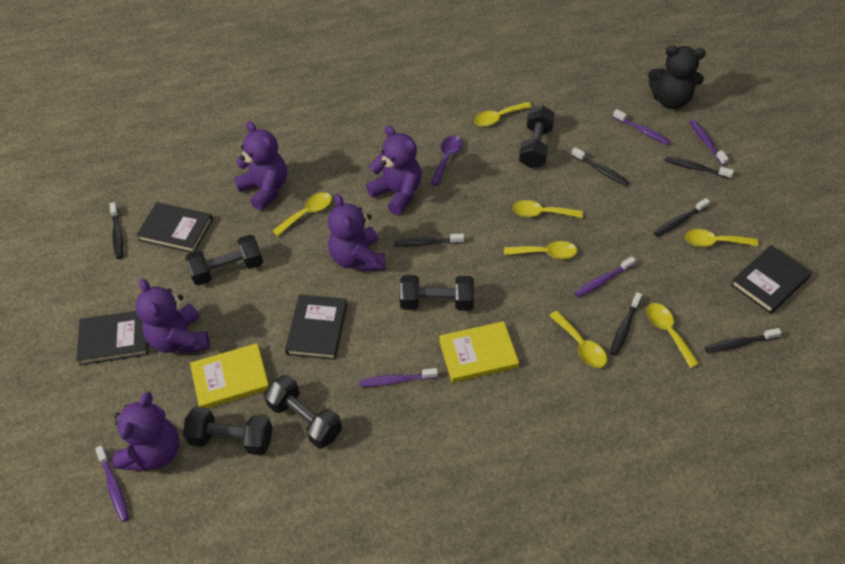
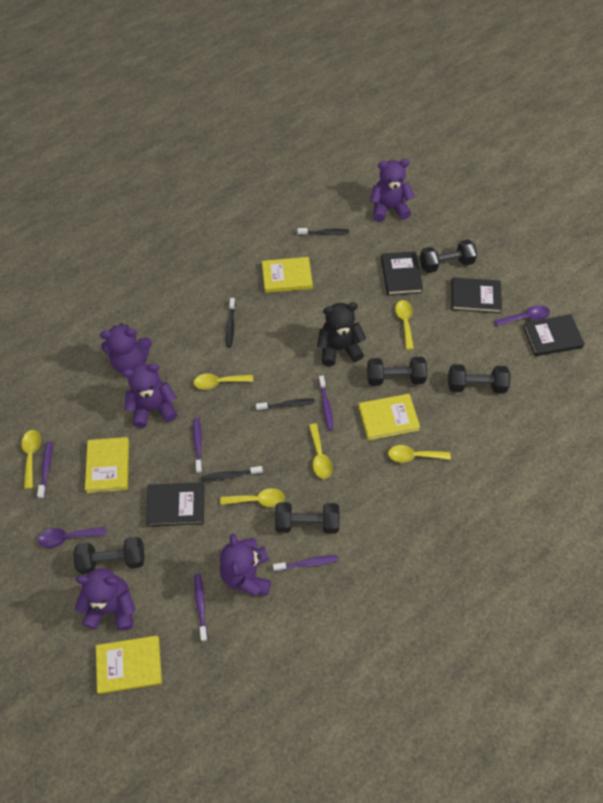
black toothbrush: [110,202,123,259] [394,234,464,247] [572,147,629,186] [610,292,642,356] [654,198,710,237] [665,156,734,179] [705,328,781,353] = 7 -> [201,466,263,482] [226,298,235,348] [256,398,315,411] [297,228,349,236] = 4
purple spoon: [430,135,462,186] = 1 -> [38,527,106,548] [494,305,550,326] = 2
yellow book: [190,343,269,408] [439,321,519,383] = 2 -> [85,437,129,493] [96,636,162,694] [262,257,313,293] [358,394,420,440] = 4
yellow spoon: [272,192,332,236] [474,102,532,127] [504,241,577,259] [512,200,583,218] [549,311,607,368] [646,303,699,368] [685,229,759,247] = 7 -> [21,430,41,489] [193,373,253,390] [220,488,285,507] [309,423,333,479] [388,445,451,463] [395,300,414,350] = 6

